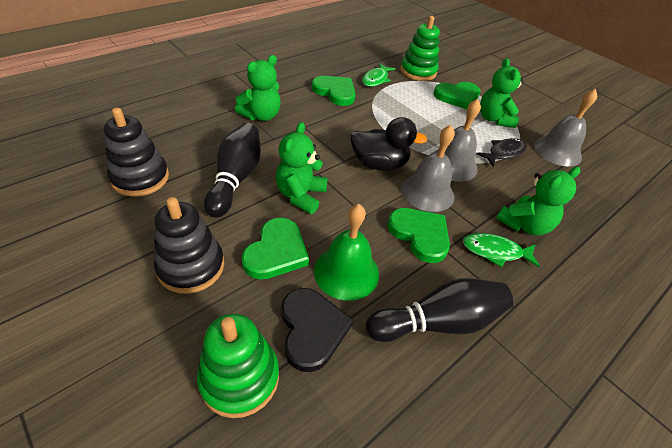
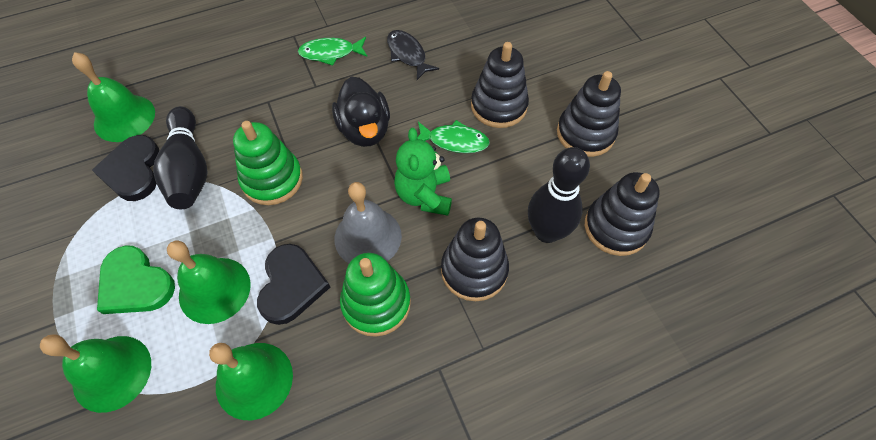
black heart: [281,288,353,372] = 1 -> [92,135,159,201] [257,244,330,325] = 2
black stacking toy: [104,107,169,197] [154,197,224,294] = 2 -> [441,218,509,301] [471,42,529,128] [557,71,621,157] [585,172,660,256] = 4
green bell: [314,204,379,301] = 1 -> [40,334,151,413] [72,52,155,142] [167,241,251,324] [209,343,293,420] = 4
green heart: [242,218,309,280] [312,76,356,106] [387,208,450,263] [433,82,481,110] = 4 -> [97,245,175,314] = 1
green teddy bear: [235,55,281,121] [276,122,328,214] [480,58,524,128] [496,167,580,235] = 4 -> [394,128,452,216] = 1
grey bell: [401,125,455,212] [431,99,481,182] [534,89,597,167] = 3 -> [335,182,402,263] = 1

